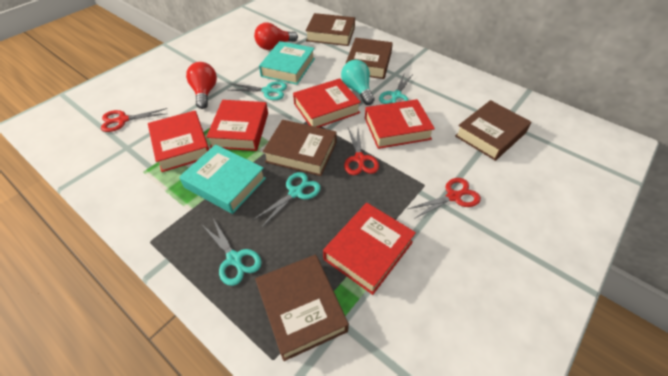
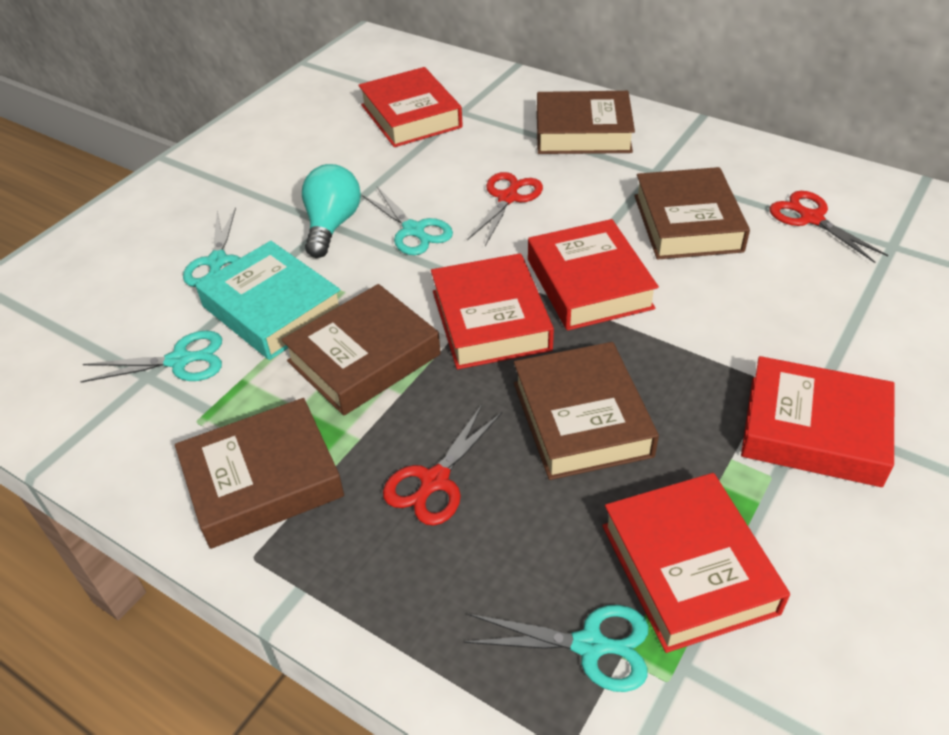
red light bulb: [186,62,217,109] [254,22,298,50] = 2 -> none = 0
turquoise book: [179,144,266,214] [259,41,315,85] = 2 -> [196,241,340,360] = 1

